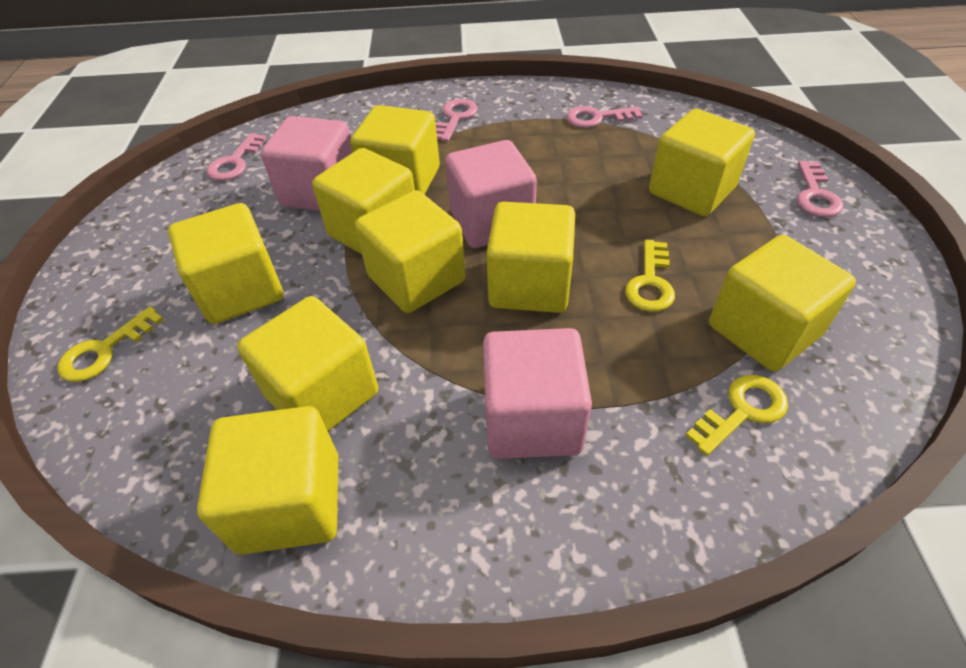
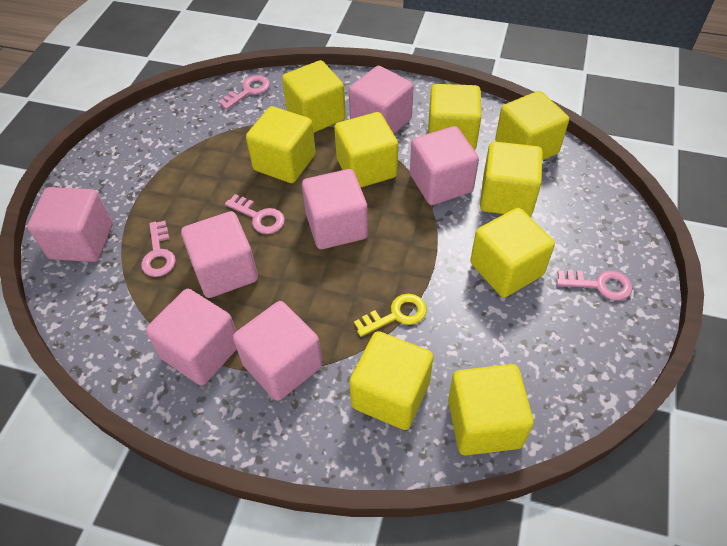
pink cube: [261,116,352,211] [445,140,537,248] [483,328,592,459] = 3 -> [27,187,113,262] [146,289,237,386] [181,211,258,298] [233,301,323,401] [302,169,368,249] [349,66,414,134] [410,126,479,205] = 7
yellow key: [57,306,164,382] [625,240,675,312] [685,375,788,456] = 3 -> [354,294,427,337] = 1

